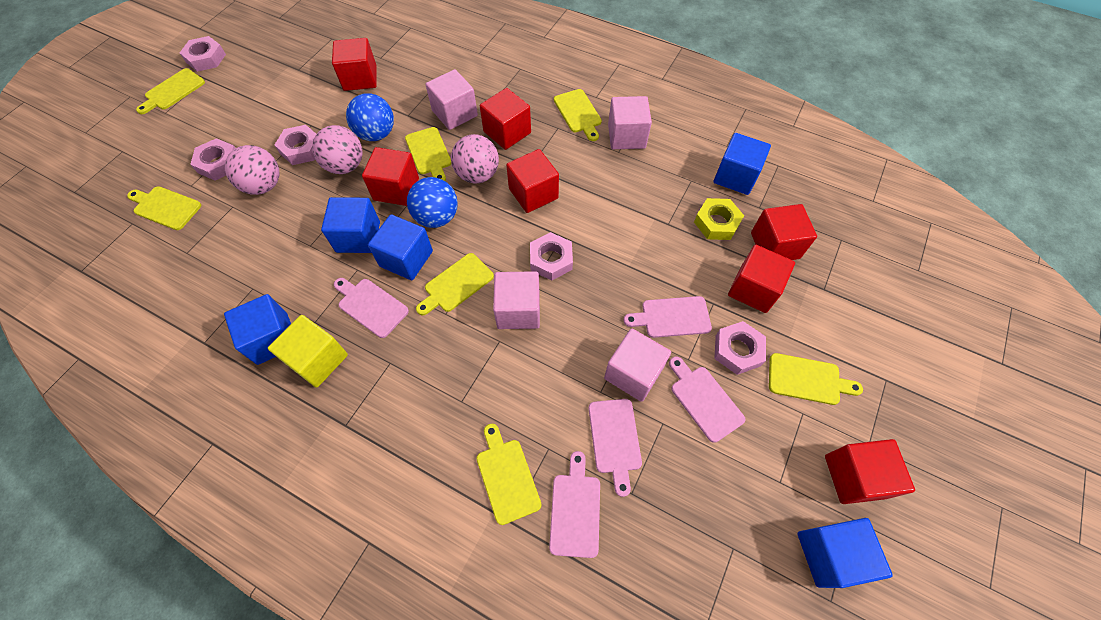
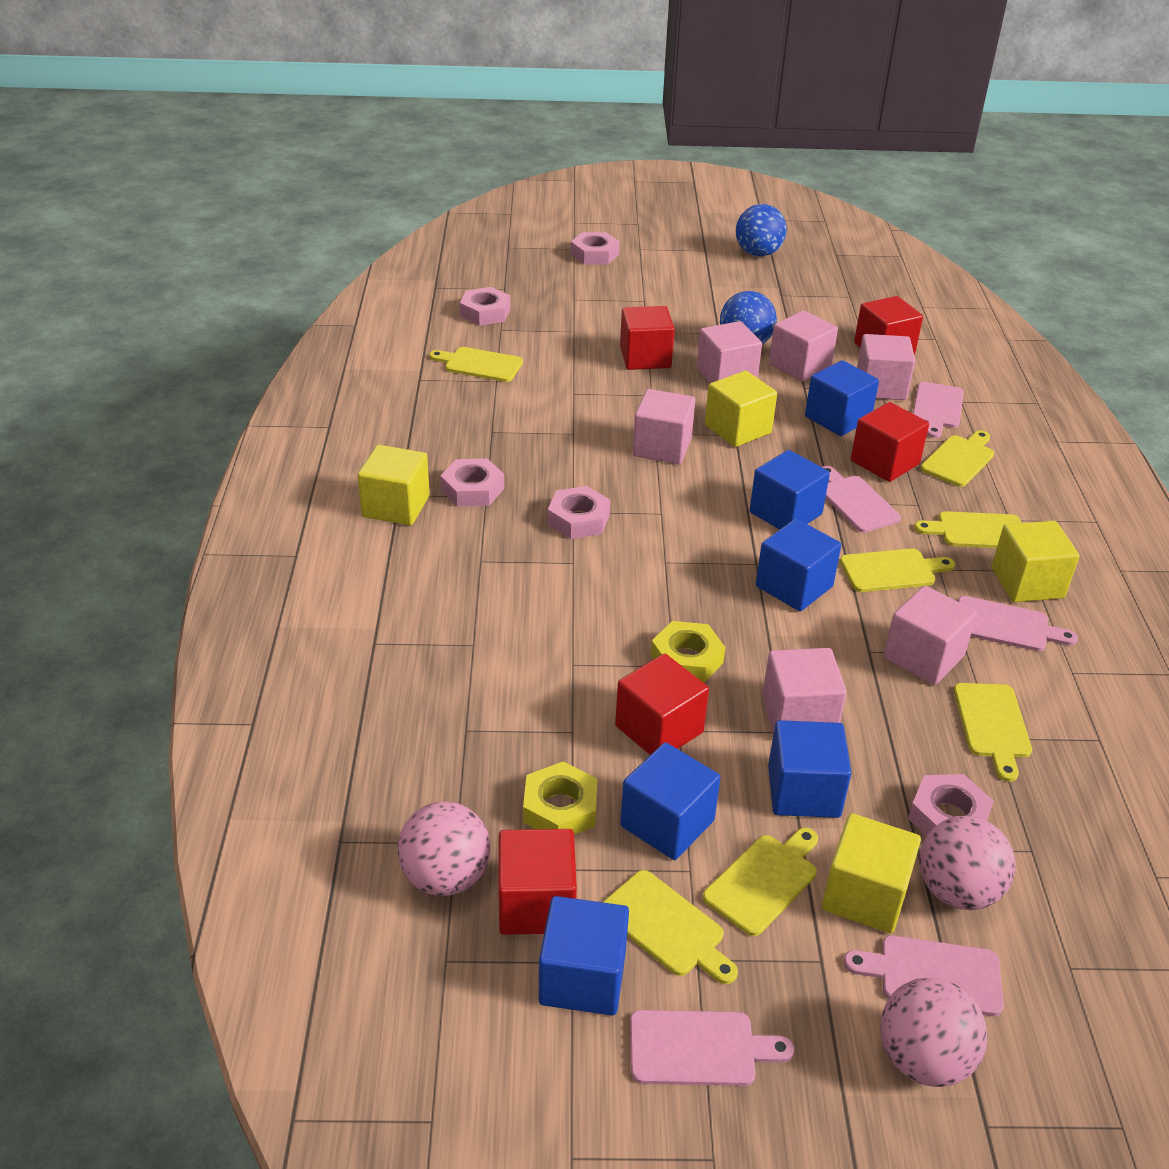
blue cube: [224,294,291,365] [321,197,380,253] [368,215,433,280] [714,133,771,195] [797,518,893,588] = 5 -> [539,896,629,1016] [620,742,720,860] [750,450,830,530] [756,519,841,611] [768,720,852,818] [805,360,879,436] = 6
pink cube: [425,69,478,130] [493,271,540,329] [604,328,671,402] [608,96,652,149] = 4 -> [633,389,695,464] [697,321,762,383] [762,648,847,734] [769,311,838,381] [857,334,915,400] [884,586,977,685] = 6
red cube: [332,38,377,91] [362,147,419,206] [480,88,531,150] [506,149,559,213] [728,245,795,313] [751,204,817,260] [825,439,915,504] = 7 -> [498,829,577,935] [615,653,709,755] [620,306,675,370] [851,402,929,482] [854,296,923,354] = 5
yellow cube: [268,315,348,388] = 1 -> [358,445,430,525] [705,371,777,447] [822,813,921,933] [992,521,1080,602] = 4
yellow nut: [694,198,744,240] = 1 -> [523,762,597,835] [651,621,726,683] = 2

